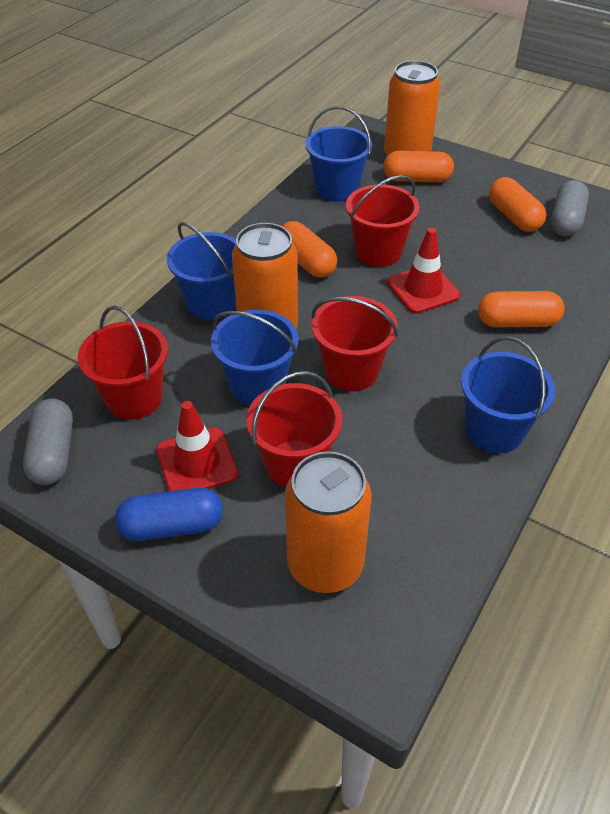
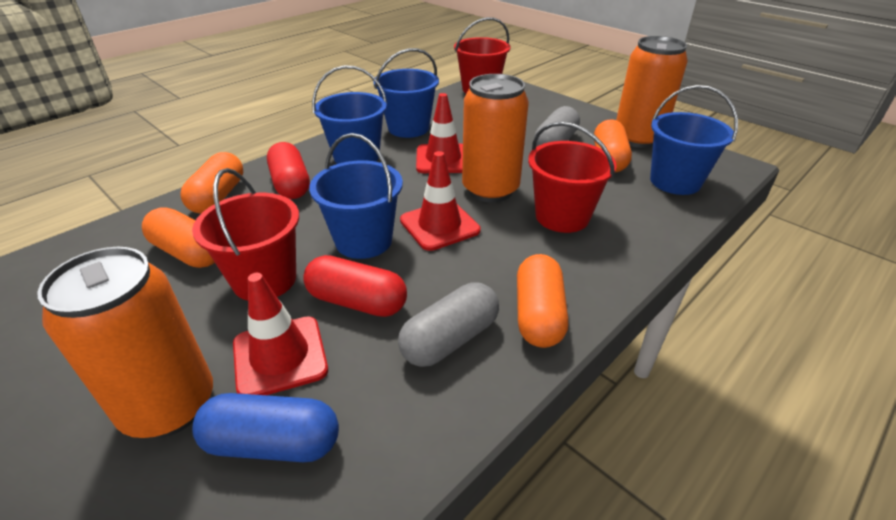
red bucket: [78,305,168,420] [246,371,342,487] [312,296,398,391] [346,175,420,267] = 4 -> [192,168,299,301] [454,17,511,94] [528,122,617,233] = 3
red capsule: none = 0 -> [267,142,310,199] [303,255,407,317] = 2
red traffic cone: [156,401,238,491] [387,228,460,314] = 2 -> [233,273,328,395] [400,151,481,251] [416,93,463,173] = 3

